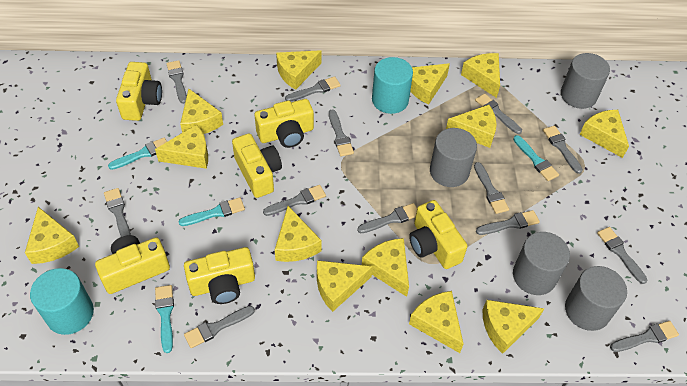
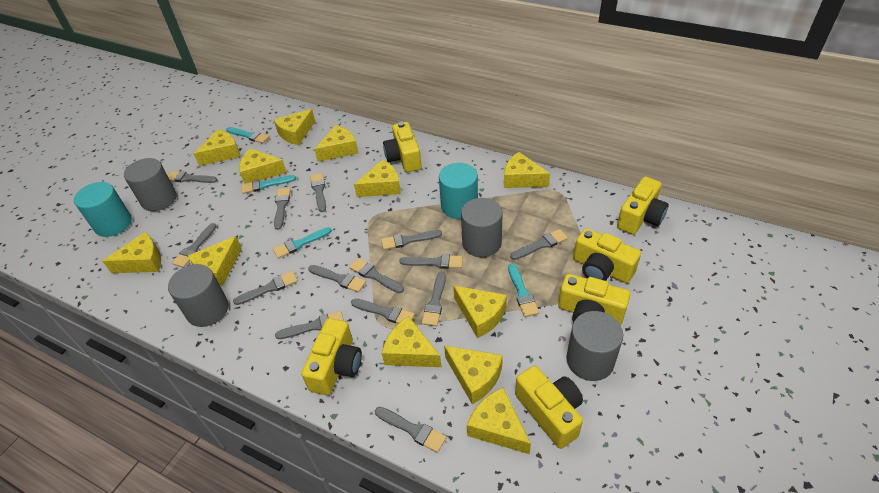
grey brush: [104,188,131,237] [166,60,187,104] [184,306,255,348] [263,185,326,216] [285,76,341,101] [329,109,354,156] [357,203,417,233] [474,162,509,214] [475,94,522,134] [476,210,540,235] [543,126,583,174] [597,227,648,284] [610,321,679,352] = 13 -> [167,171,217,183] [172,223,217,267] [233,271,298,305] [274,188,291,230] [275,311,344,339] [308,265,366,292] [310,173,326,212] [349,258,404,293] [351,299,415,324] [375,407,447,453] [381,230,442,250] [399,254,463,269] [422,272,446,326] [510,229,568,260] = 14
yellow cheese: [25,207,79,264] [155,124,208,169] [180,88,223,134] [275,206,322,262] [276,50,321,90] [317,260,373,312] [362,238,409,297] [409,291,464,353] [410,63,450,104] [446,105,497,148] [461,53,500,98] [482,300,545,354] [579,110,629,158] = 13 -> [103,232,161,273] [188,236,242,286] [193,129,241,166] [239,148,287,184] [274,109,315,145] [314,125,358,162] [354,160,401,197] [382,316,441,367] [444,346,503,404] [453,286,507,338] [467,387,531,454] [504,152,550,188] = 12

